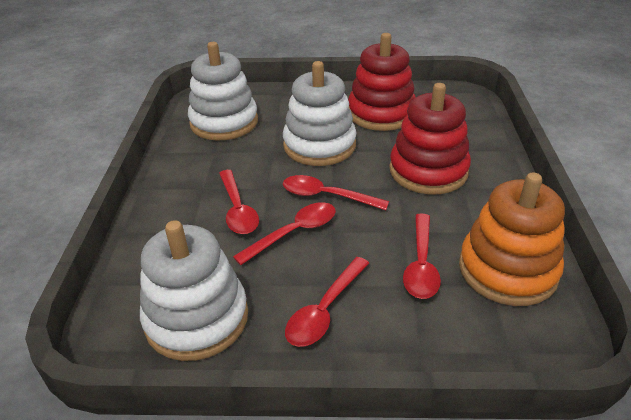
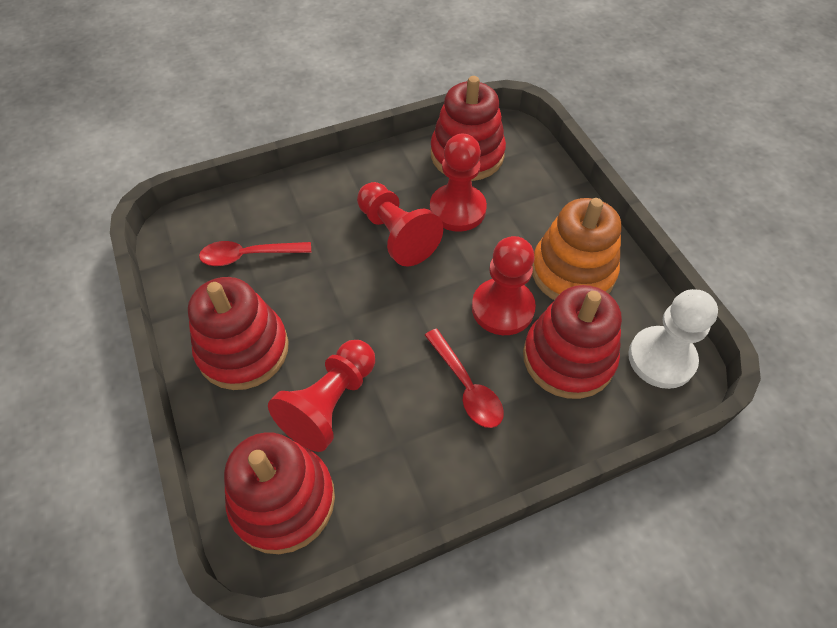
red pawn: none = 0 -> [268,340,375,452] [357,182,443,267] [430,134,487,232] [472,236,536,335] = 4
red spoon: [219,170,259,234] [233,202,336,265] [283,175,389,210] [285,257,369,347] [403,213,441,299] = 5 -> [199,241,311,266] [425,328,504,428] = 2
red stacking toy: [348,33,416,131] [389,83,471,195] = 2 -> [188,277,289,390] [224,432,335,554] [431,76,506,181] [523,285,622,399] = 4
white pawn: none = 0 -> [628,289,718,389] = 1
white stacking toy: [140,220,248,361] [188,42,258,140] [283,61,357,166] = 3 -> none = 0

